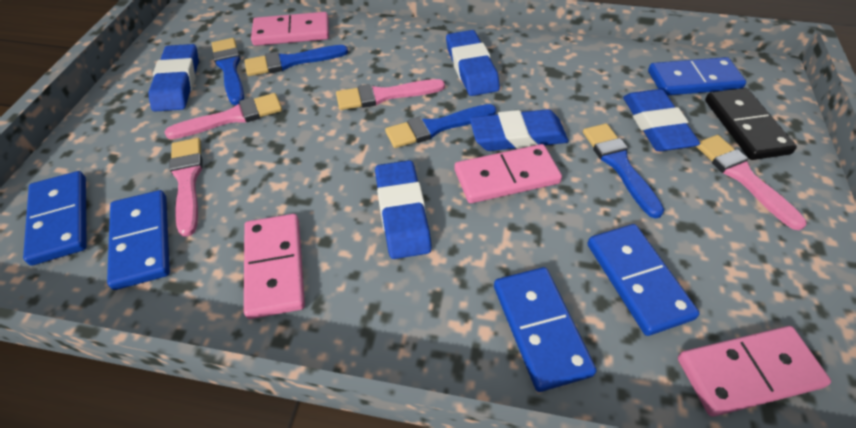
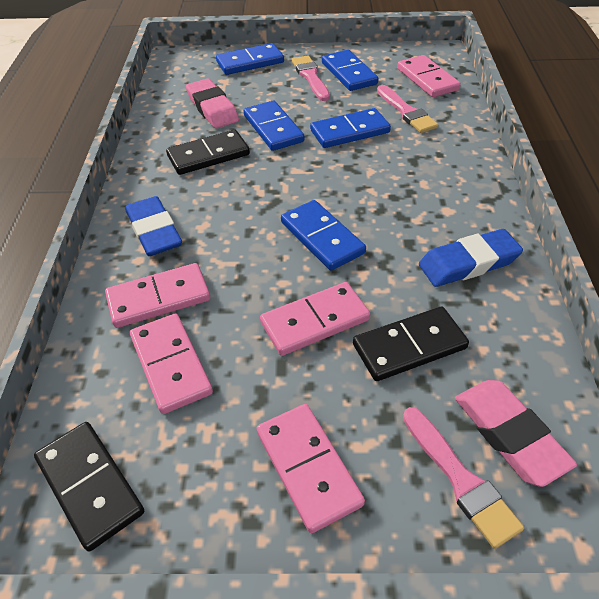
black domino: [705,88,797,160] = 1 -> [34,422,144,552] [166,130,250,175] [353,307,469,381] = 3
blue brush: [211,38,244,105] [245,45,348,76] [385,104,496,148] [583,123,664,218] = 4 -> none = 0
blue eraser: [148,44,199,112] [375,160,432,259] [446,30,500,96] [470,109,569,151] [623,89,700,151] = 5 -> [125,196,182,256] [419,229,523,287] = 2
pink brush: [165,93,282,139] [169,138,203,237] [336,79,445,110] [696,135,807,230] = 4 -> [292,56,330,101] [377,85,438,133] [403,407,524,549] = 3
pink domino: [244,214,305,319] [251,12,329,46] [454,144,562,203] [678,326,831,417] = 4 -> [105,263,210,328] [130,313,213,414] [256,404,365,533] [260,282,370,356] [397,55,461,97] = 5
pink eraser: none = 0 -> [186,79,239,128] [455,380,577,487] = 2

